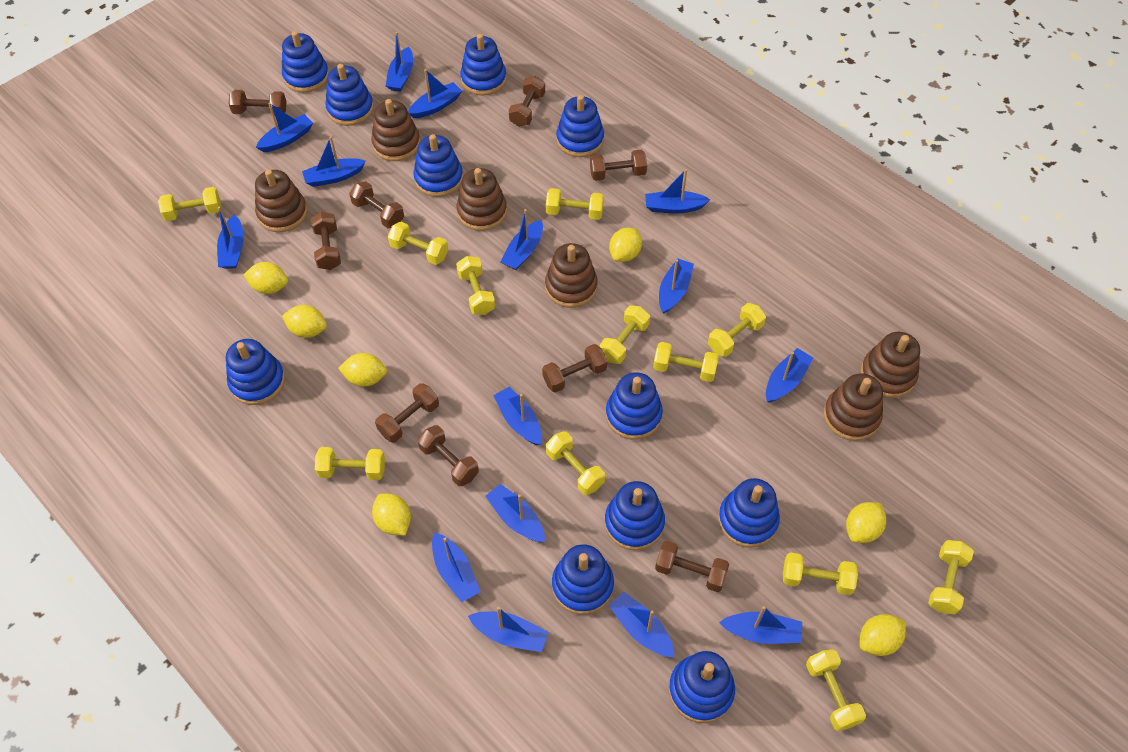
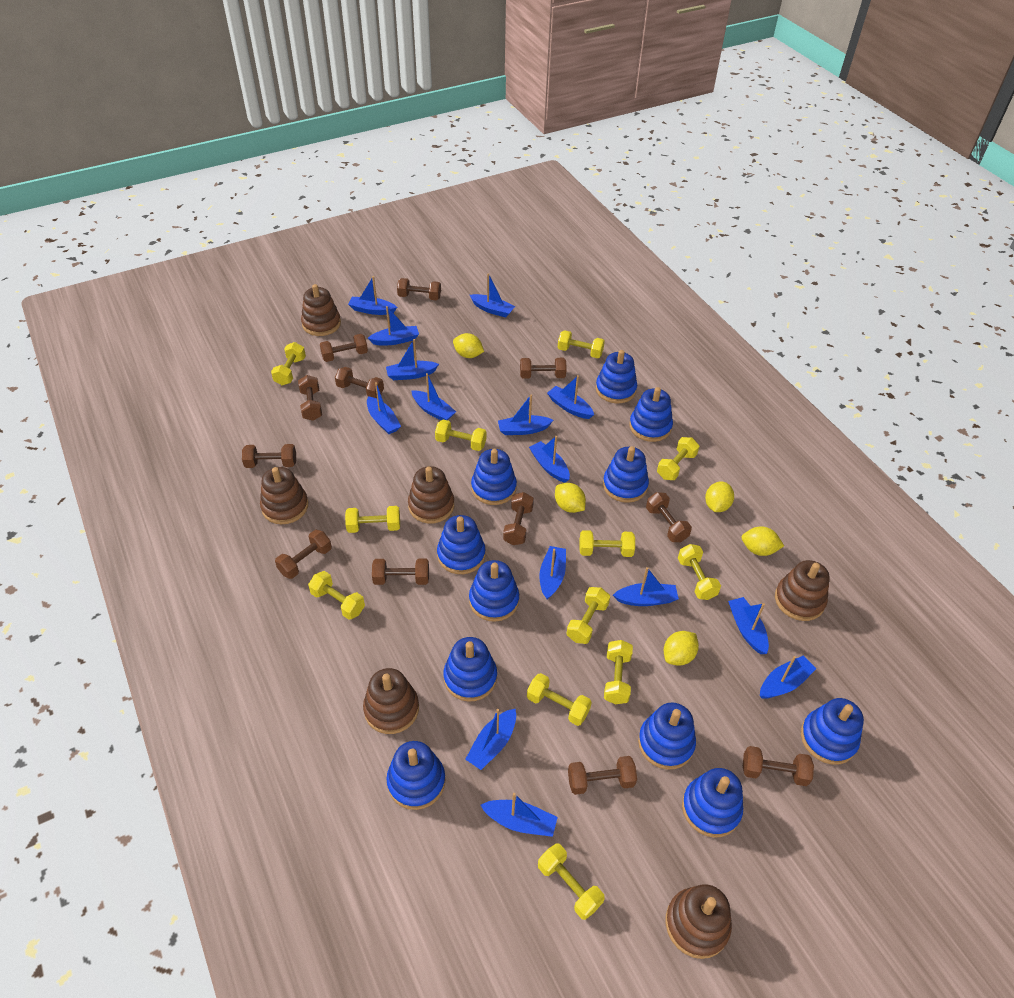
brown dumbbell: [229,90,287,116] [311,212,341,270] [349,181,404,228] [375,383,439,443] [418,425,479,486] [509,76,545,127] [542,344,607,393] [590,150,647,181] [655,541,729,592] = 9 -> [242,444,296,468] [275,530,332,579] [298,375,322,421] [320,334,368,362] [335,367,384,398] [372,558,429,585] [397,278,441,300] [503,492,534,545] [520,358,567,379] [568,756,637,795] [646,492,692,542] [743,746,814,786] = 12
yellow lemon: [243,262,288,294] [282,305,327,338] [338,353,387,387] [372,494,411,535] [609,227,642,262] [846,502,886,543] [859,614,906,656] = 7 -> [453,333,484,358] [555,483,586,513] [664,631,699,666] [705,482,734,512] [742,526,784,556] = 5

